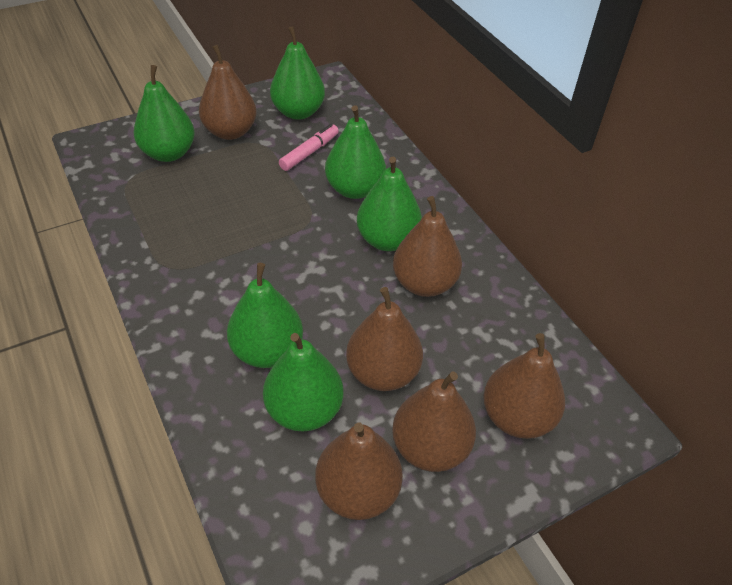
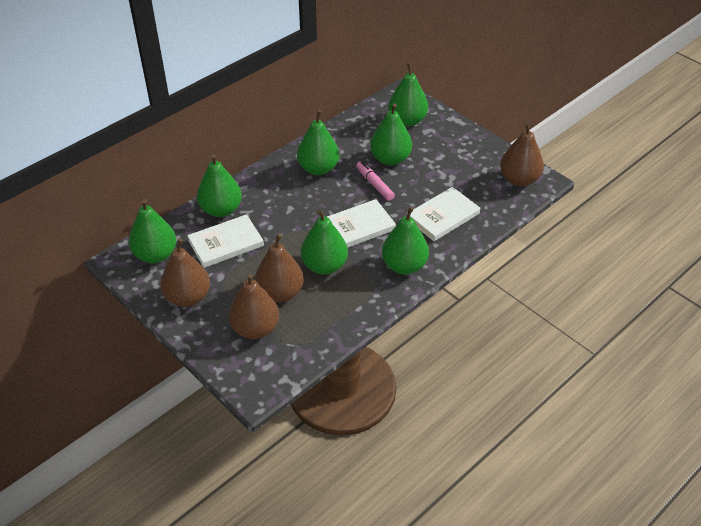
brown pear: [199,45,257,140] [315,422,403,520] [346,287,423,391] [392,372,476,472] [393,196,462,297] [483,333,565,439] = 6 -> [160,238,210,307] [228,274,279,339] [255,234,304,302] [500,123,544,186] = 4
green pear: [134,65,195,162] [227,263,303,368] [263,333,344,432] [270,26,325,120] [325,105,386,199] [357,157,422,251] = 6 -> [129,199,177,263] [197,154,242,217] [297,110,339,175] [301,209,348,275] [370,103,412,166] [382,207,429,275] [388,63,428,127] = 7
white book: none = 0 -> [187,214,264,268] [327,199,396,248] [410,187,480,241] = 3

